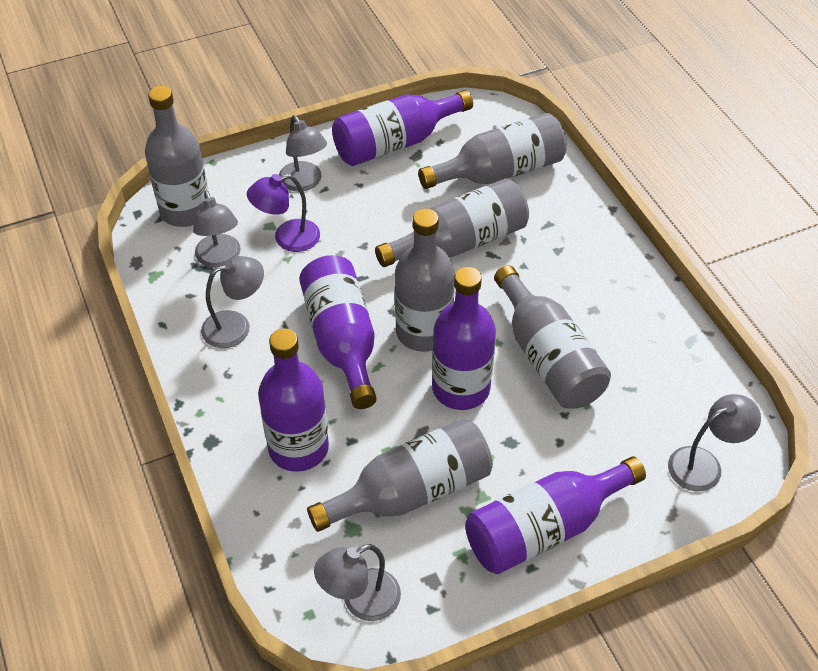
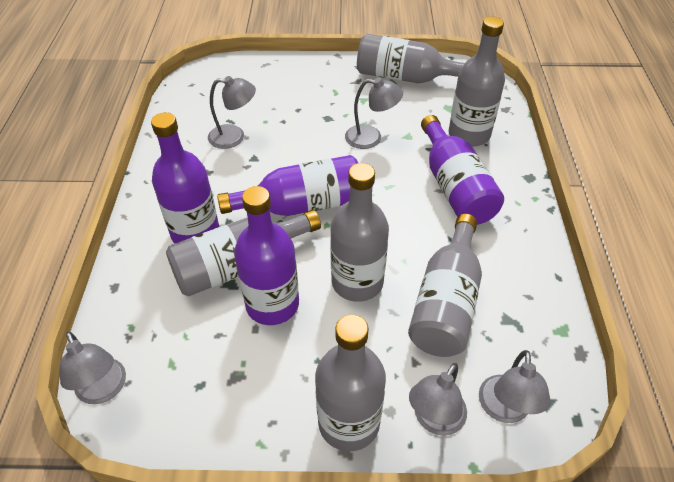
purple bottle: [258,328,329,472] [299,255,377,409] [332,90,473,166] [432,267,496,410] [465,456,646,574] = 5 -> [151,112,219,243] [217,155,358,216] [234,186,299,325] [421,115,504,225] = 4
purple lamp: [247,174,320,252] = 1 -> none = 0

